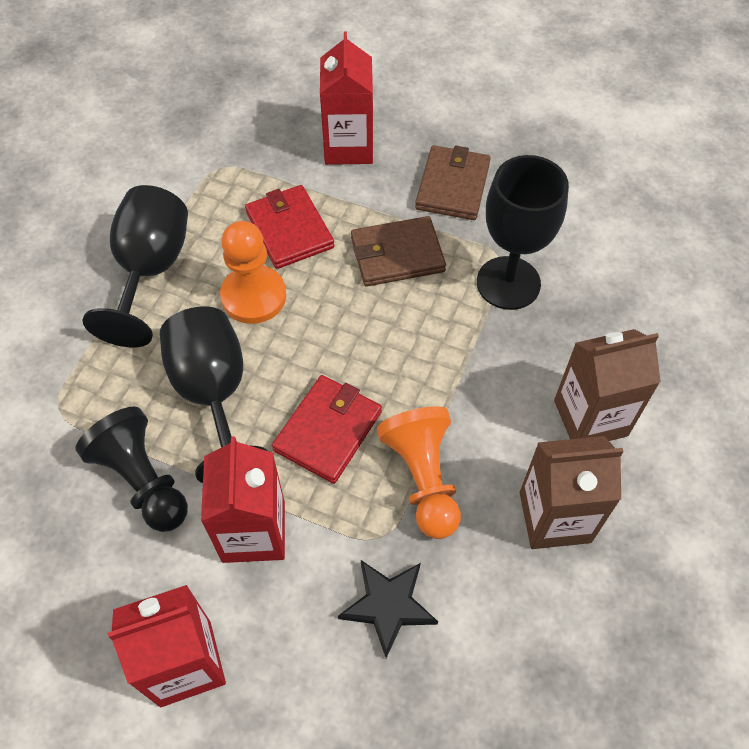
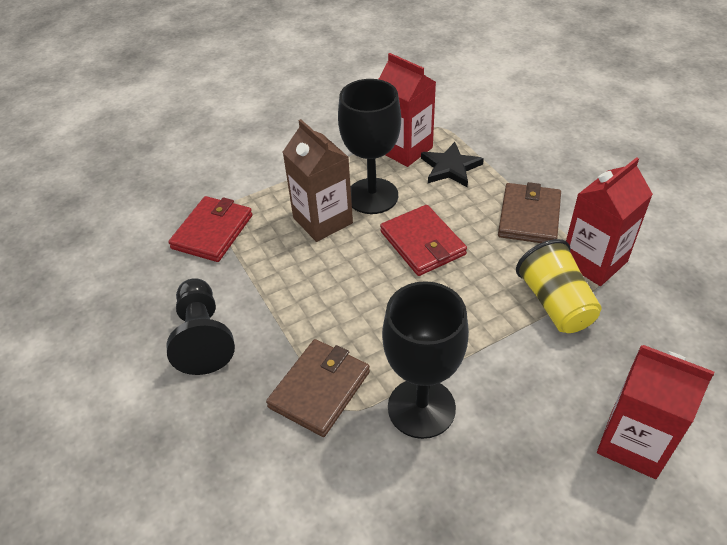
black goblet: [82,185,188,347] [160,307,267,483] [477,155,569,310] = 3 -> [338,79,401,214] [382,281,469,439] = 2
brown carton: [520,436,624,549] [554,329,661,441] = 2 -> [283,119,353,242] = 1
orange pawn: [220,221,286,324] [377,406,461,539] = 2 -> none = 0
yellow cup: none = 0 -> [516,239,602,333] = 1

